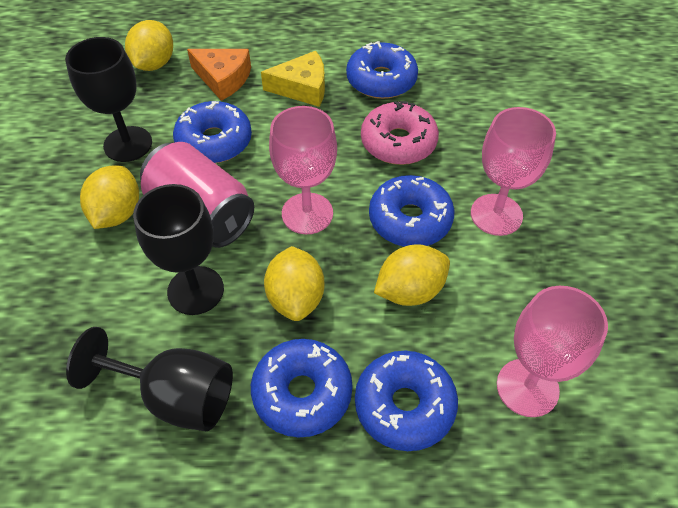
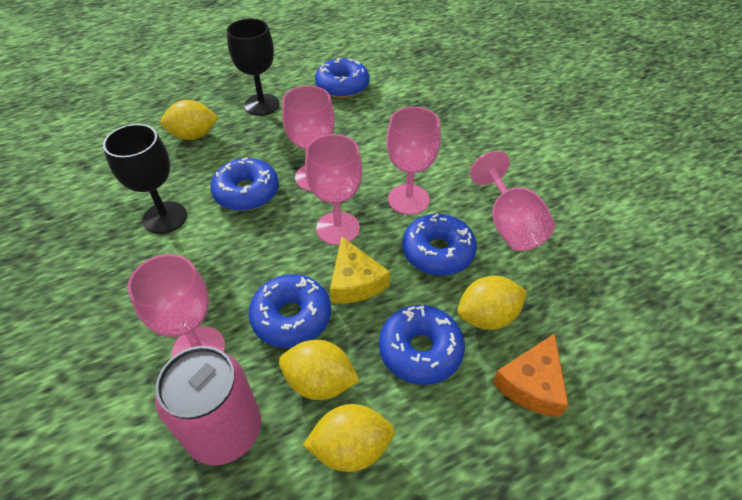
black goblet: [65,37,152,162] [66,327,233,431] [133,184,224,315] = 3 -> [103,124,187,234] [227,19,279,116] = 2
pink donut: [361,101,439,165] = 1 -> none = 0
pink goblet: [269,106,337,234] [471,107,556,236] [497,286,608,417] = 3 -> [128,254,225,357] [282,85,335,191] [305,134,362,245] [386,107,441,215] [470,151,555,251] = 5

